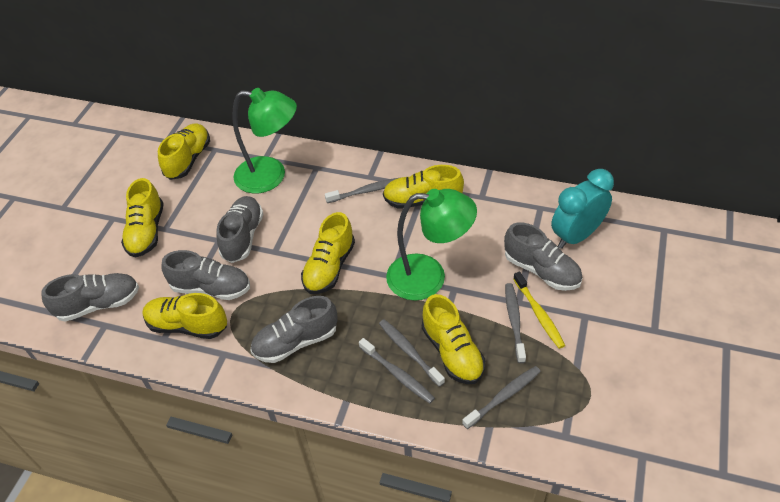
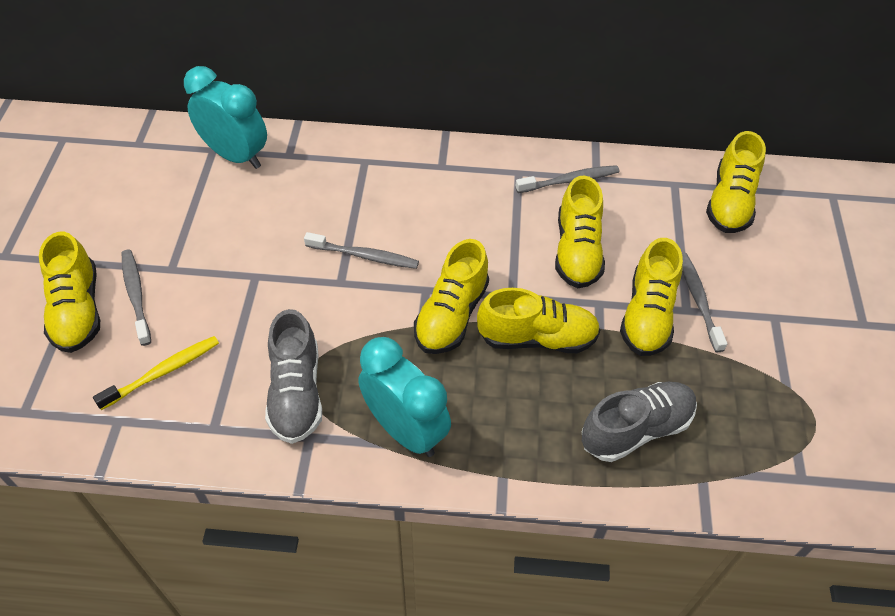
green lamp: [232,88,297,194] [386,189,477,301] = 2 -> none = 0
grey shoe: [41,273,139,322] [161,250,250,300] [216,196,263,263] [251,296,338,363] [504,222,582,291] = 5 -> [265,309,322,444] [582,382,697,462] = 2
grey toothbrush: [325,177,401,203] [359,338,435,403] [379,319,445,387] [462,366,541,429] [505,283,526,363] = 5 -> [122,250,151,346] [304,232,419,269] [515,165,620,193] [682,252,727,352] = 4
turquoise clock: [551,169,614,249] = 1 -> [184,66,267,169] [358,337,451,457] = 2

